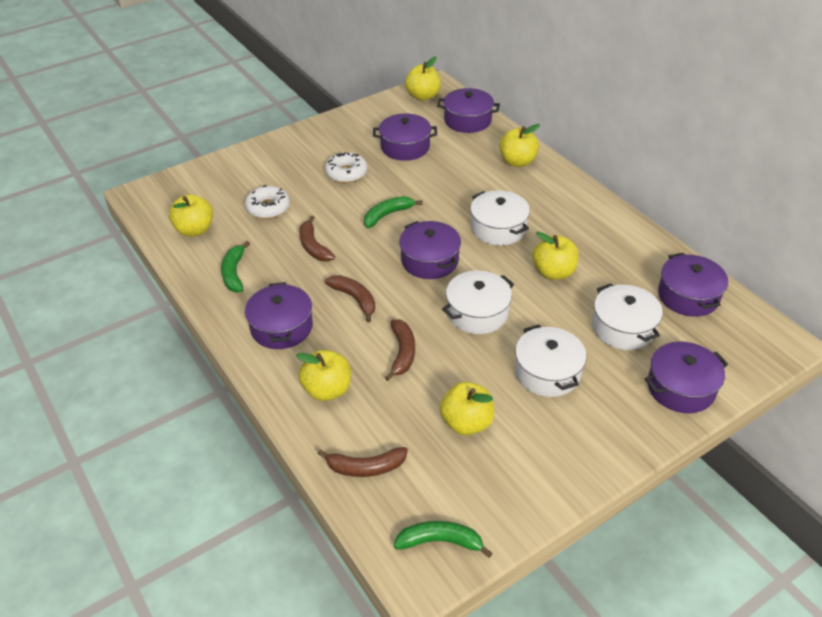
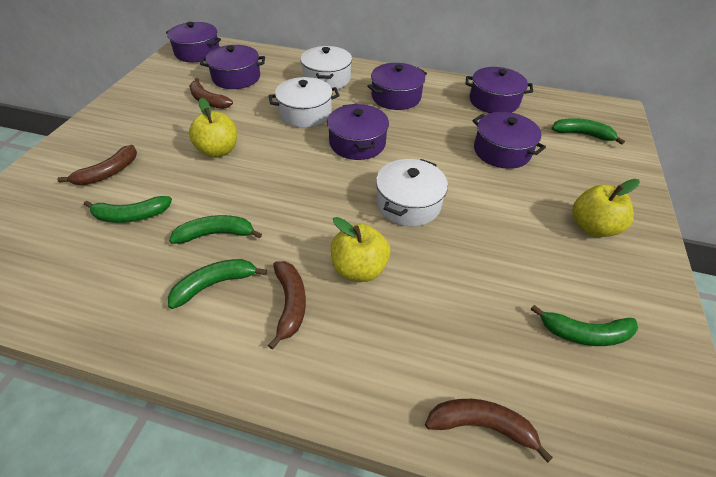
green banana: [221,241,250,292] [364,196,423,228] [394,521,493,558] = 3 -> [84,196,172,223] [168,259,267,309] [169,215,262,244] [530,305,638,346] [551,118,625,145] = 5
white donut: [245,185,290,219] [325,152,367,183] = 2 -> none = 0
white pot: [442,271,514,334] [470,190,530,246] [515,325,587,397] [592,283,663,350] = 4 -> [268,77,340,128] [300,46,352,89] [376,159,448,226] = 3
yellow apple: [169,194,213,237] [296,350,351,401] [405,57,441,100] [440,382,494,435] [499,124,540,167] [533,232,579,280] = 6 -> [189,98,237,158] [331,217,390,282] [572,179,640,237] = 3

